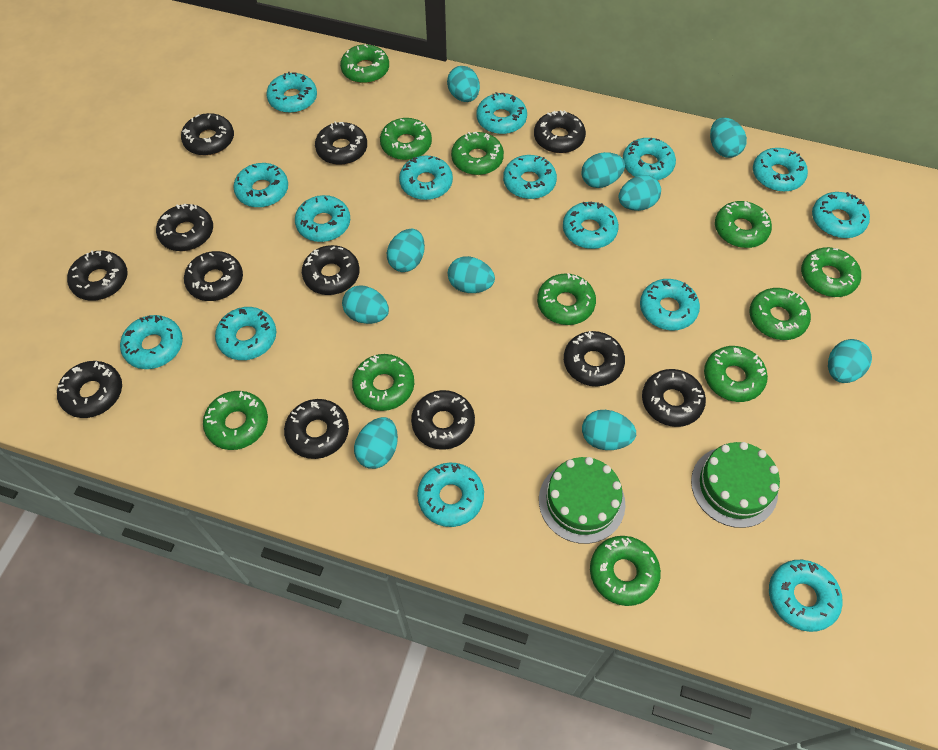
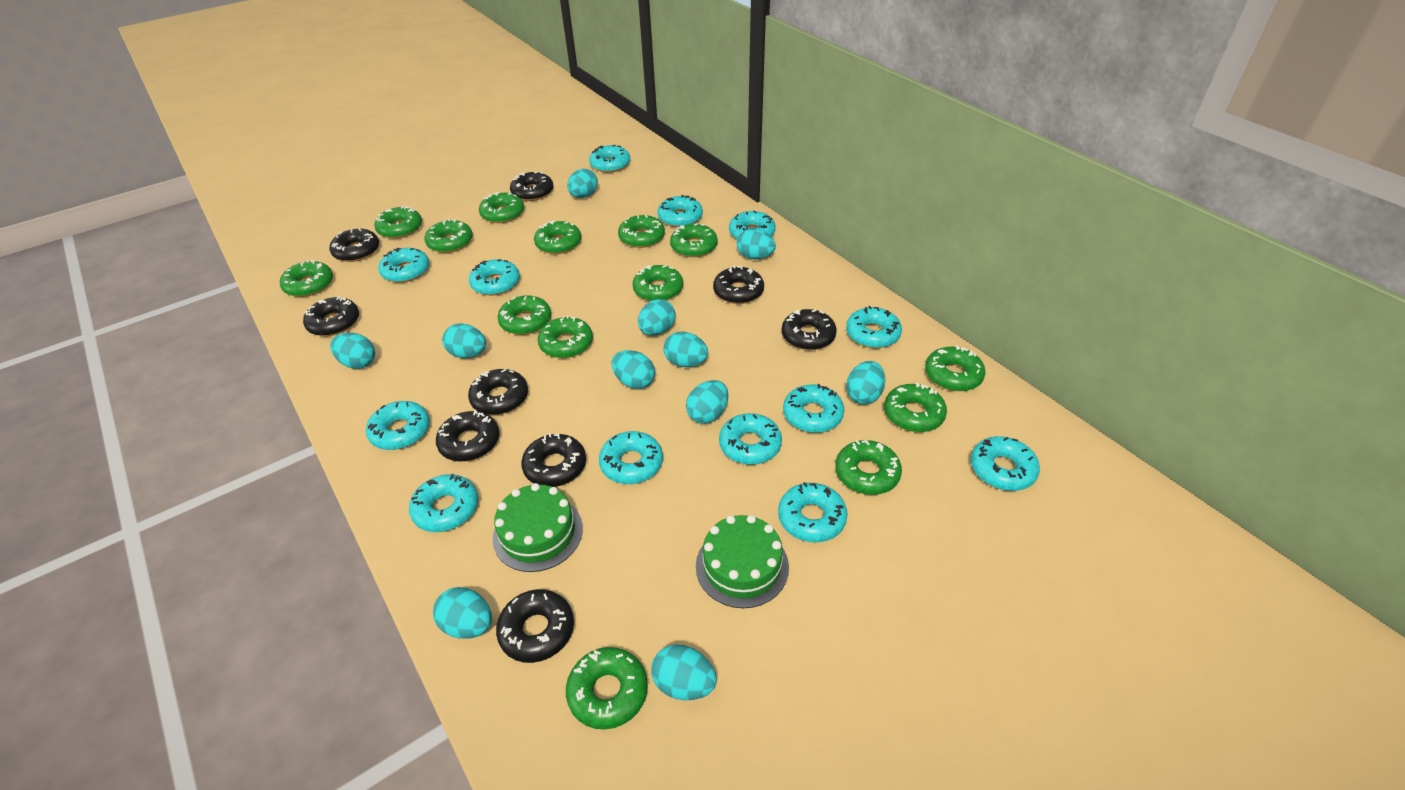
black donut: [57,361,122,418] [67,250,128,301] [156,204,213,251] [181,113,234,156] [184,251,243,301] [284,399,349,459] [302,245,360,295] [315,121,367,165] [411,390,475,450] [534,110,586,153] [564,331,625,387] [642,369,706,427] = 12 -> [303,296,359,336] [330,228,379,262] [436,410,500,462] [468,369,528,415] [496,589,574,663] [510,171,553,201] [521,433,586,487] [713,266,764,304] [782,309,837,350] = 9
green donut: [203,391,268,450] [340,44,389,83] [352,354,414,411] [380,118,432,160] [451,132,504,175] [537,273,596,325] [590,536,661,606] [704,346,768,402] [715,201,772,248] [749,288,811,340] [801,247,861,297] = 11 -> [280,260,333,297] [374,206,422,239] [424,219,473,253] [479,192,524,223] [498,295,551,335] [534,220,581,254] [538,316,593,358] [566,647,648,730] [618,215,665,248] [632,265,683,301] [670,223,717,257] [835,440,902,495] [884,383,947,432] [925,346,985,391] = 14
turquoise donut: [120,315,183,369] [215,307,276,360] [233,163,288,208] [266,72,317,113] [295,195,350,242] [399,155,453,200] [417,462,484,527] [477,92,527,134] [503,155,557,199] [563,201,619,249] [623,138,676,180] [640,279,700,330] [753,148,808,192] [769,560,843,632] [812,192,870,238] = 15 -> [366,401,430,450] [378,248,429,283] [409,474,478,532] [469,259,520,295] [589,145,630,173] [599,431,663,484] [658,195,703,227] [719,413,782,465] [729,211,776,239] [778,482,848,542] [783,384,844,433] [846,306,902,348] [971,436,1040,491] = 13
turquoise egg: [342,285,389,324] [354,417,398,469] [387,229,425,272] [447,66,480,102] [448,256,495,293] [581,152,625,188] [582,410,636,450] [619,175,661,211] [710,118,747,158] [828,339,872,383] = 10 -> [330,333,375,369] [433,587,492,639] [442,323,486,358] [567,169,598,198] [611,350,655,389] [638,299,675,335] [651,644,717,700] [664,332,708,367] [686,380,728,424] [737,228,776,259] [846,361,885,404] = 11

